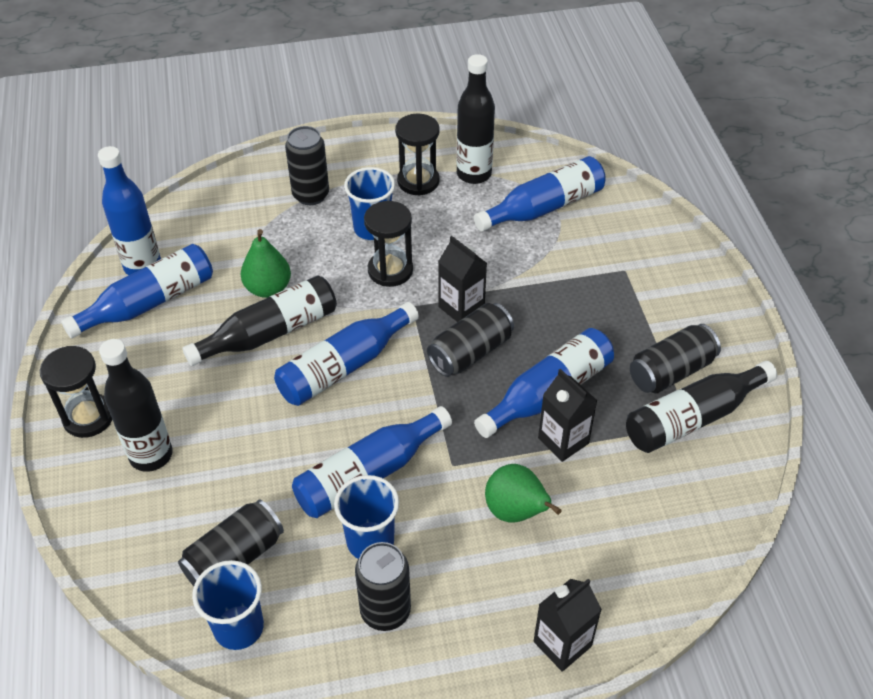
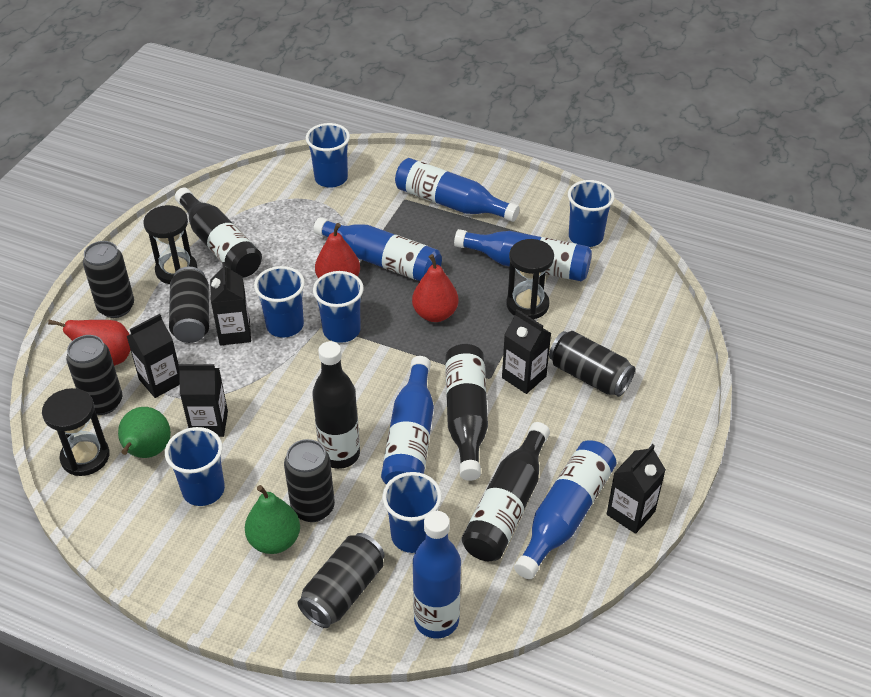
black can: [178,499,284,586] [285,126,329,205] [355,542,411,631] [427,303,514,377] [630,324,721,393] = 5 -> [66,335,122,415] [83,241,134,318] [169,267,209,343] [284,439,335,522] [298,533,385,628] [549,331,635,397] = 6
black carton: [438,236,487,322] [534,579,602,672] [538,369,597,462] = 3 -> [126,314,180,398] [178,364,228,437] [210,262,251,346] [502,309,551,394] [607,444,666,534] = 5
blue cup: [192,560,264,650] [334,475,399,559] [344,167,395,240] = 3 -> [165,427,225,506] [254,266,305,338] [306,123,350,188] [313,271,364,343] [382,472,442,553] [568,180,615,247] = 6
red pear: none = 0 -> [48,319,131,366] [315,223,360,278] [412,254,459,322] = 3

